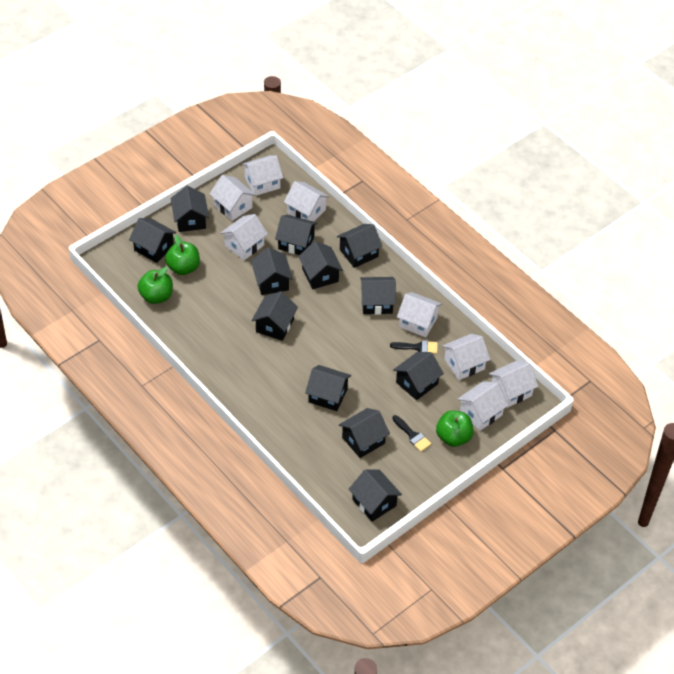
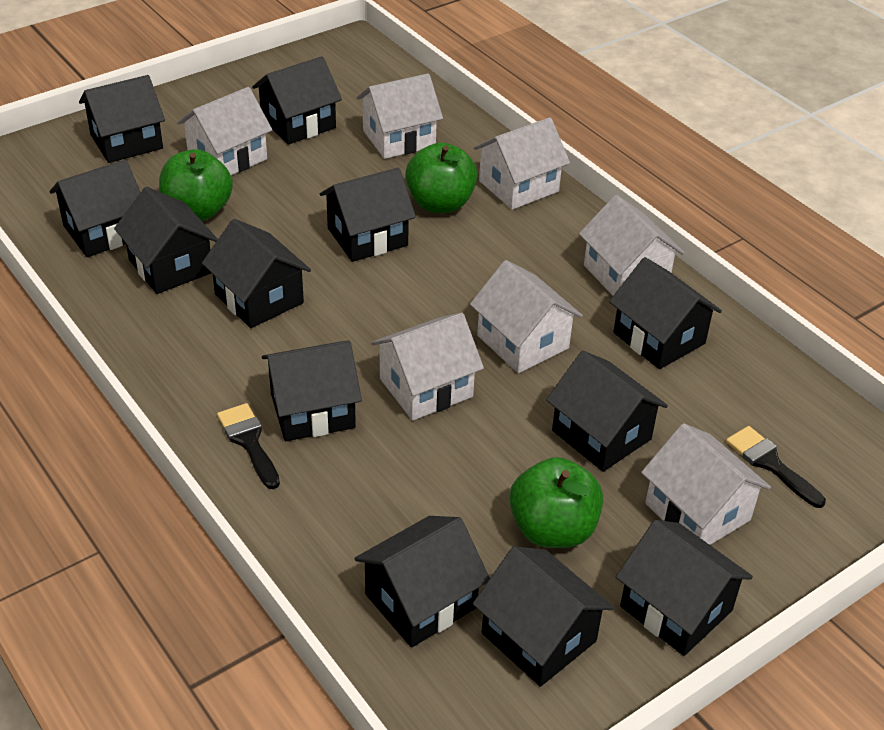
white house: [210,175,256,221] [221,214,268,260] [242,155,283,196] [284,181,330,222] [397,292,442,337] [442,334,490,380] [457,381,509,431] [489,360,538,408] = 8 -> [177,87,272,175] [356,73,443,159] [371,313,484,421] [470,260,583,373] [474,117,570,210] [579,195,684,296] [641,423,771,545] = 7

